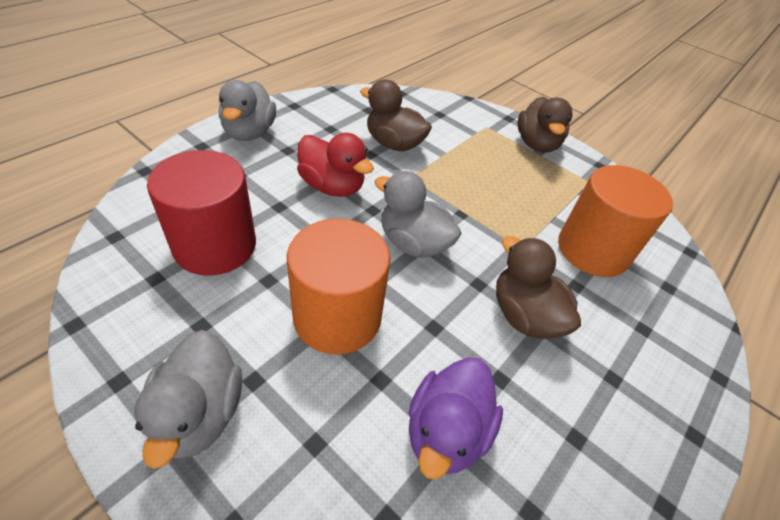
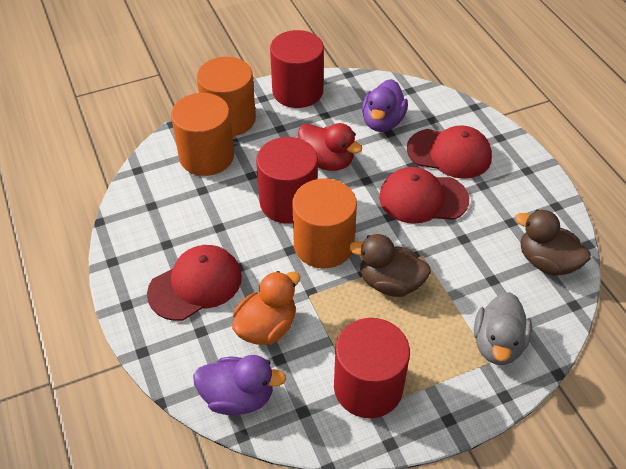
brown duck: [360,80,432,151] [496,236,581,338] [517,97,573,153] = 3 -> [349,234,431,297] [515,209,591,276] = 2
grey duck: [134,330,242,469] [219,80,276,141] [375,171,461,258] = 3 -> [474,292,532,365] = 1
orange cylinder: [287,219,390,355] [558,165,673,277] = 2 -> [171,93,234,176] [197,57,256,136] [292,178,357,268] = 3
orange duck: none = 0 -> [232,271,300,345] = 1
purple duck: [409,357,503,480] = 1 -> [193,355,286,415] [362,79,408,132] = 2
red cap: none = 0 -> [147,245,242,321] [379,167,469,224] [407,125,492,179] = 3
red cylinder: [147,150,256,276] = 1 -> [256,137,318,224] [270,30,324,108] [334,318,410,418] = 3

